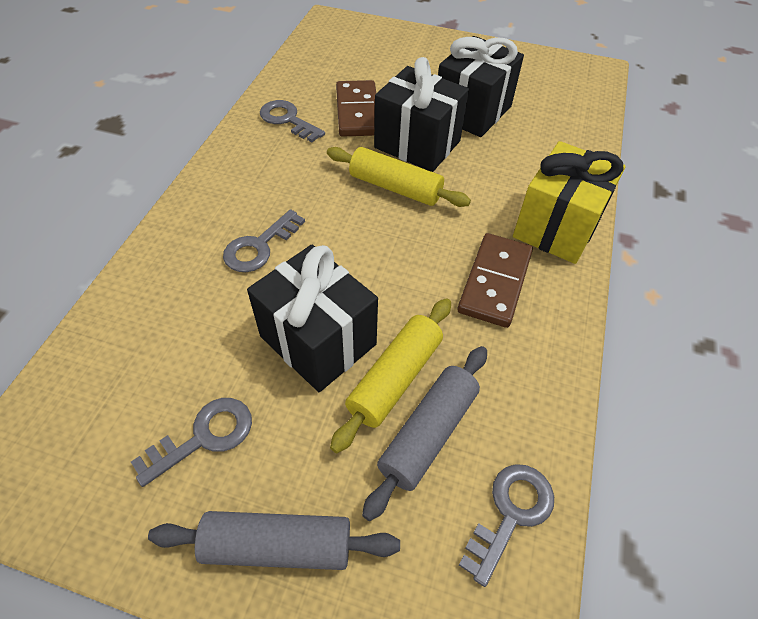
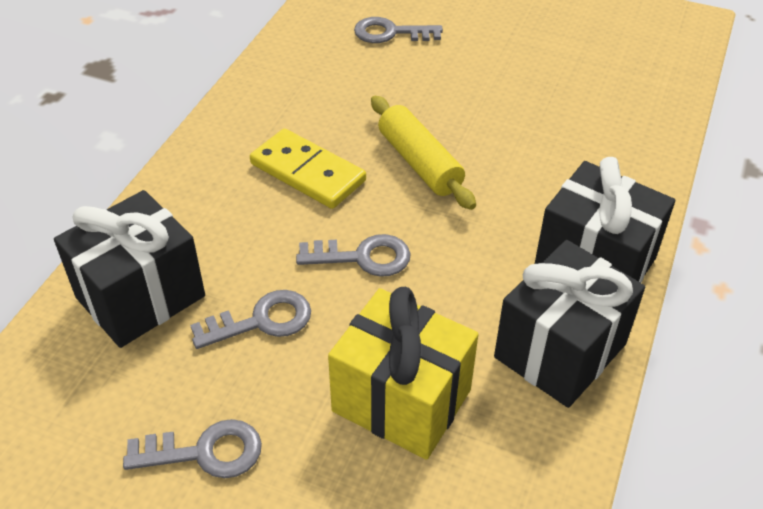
brown domino: [336,80,376,137] [458,233,533,328] = 2 -> none = 0
grey rolling pin: [148,511,400,570] [362,346,487,521] = 2 -> none = 0
yellow domino: none = 0 -> [250,129,366,209] = 1
yellow rolling pin: [327,147,471,207] [330,298,451,453] = 2 -> [371,96,476,210] = 1

